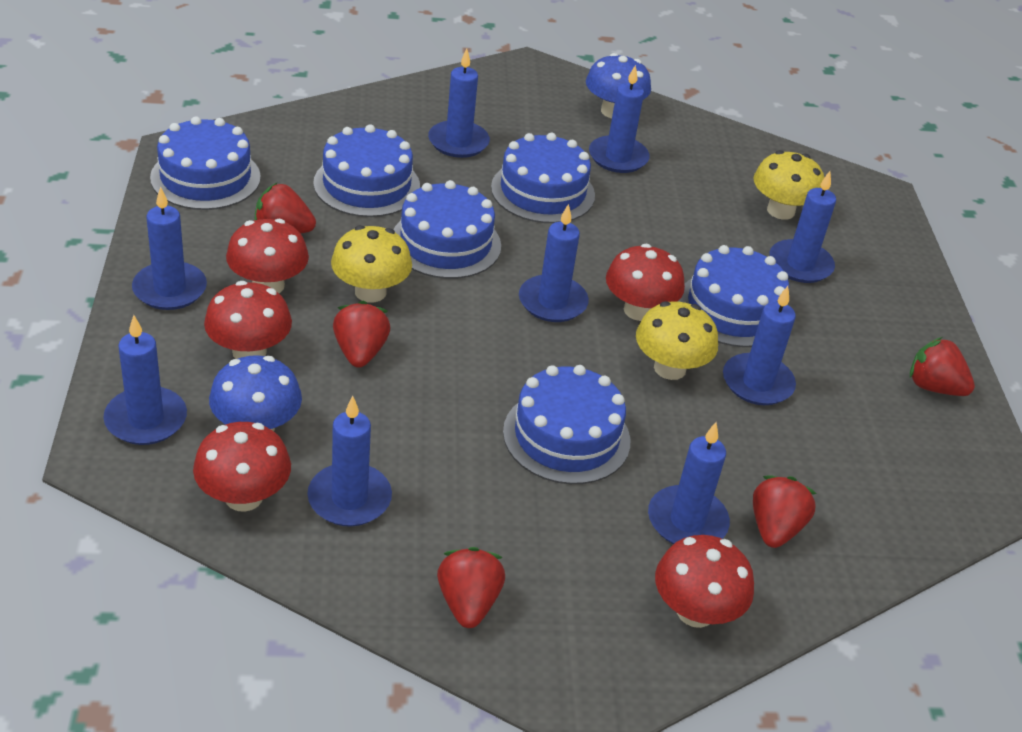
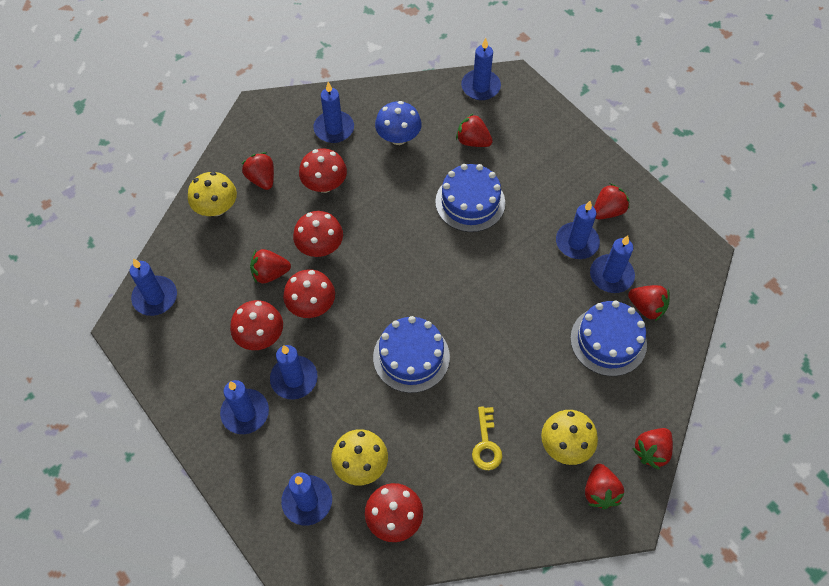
blue cake: [150,116,261,210] [313,124,420,217] [393,180,501,279] [491,133,595,223] [503,365,630,484] [677,245,789,347] = 6 -> [373,316,450,393] [435,164,505,232] [570,301,647,376] = 3
blue candle: [103,315,187,445] [132,187,207,310] [307,396,392,527] [428,49,490,158] [519,204,589,322] [589,65,650,173] [648,422,730,544] [723,286,796,405] [769,171,836,283] = 9 -> [129,258,177,316] [220,380,269,434] [270,345,318,400] [281,472,332,526] [313,82,354,143] [461,38,501,100] [556,201,600,259] [590,235,635,293] = 8
blue mushroom: [209,355,302,431] [586,53,651,118] = 2 -> [375,101,422,145] = 1
red strawberry: [255,183,316,233] [333,301,390,368] [437,547,505,628] [753,476,817,548] [910,337,975,396] = 5 -> [242,152,274,190] [250,249,291,284] [456,113,493,147] [585,464,625,509] [594,183,630,219] [628,285,670,321] [632,428,673,470] = 7
yellow key: none = 0 -> [472,406,503,470] = 1

